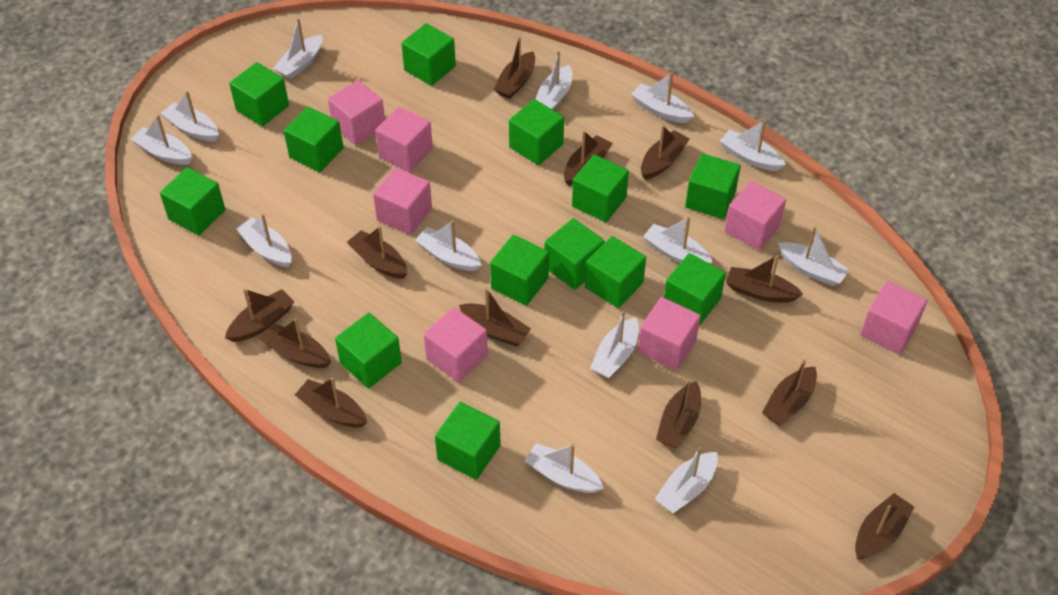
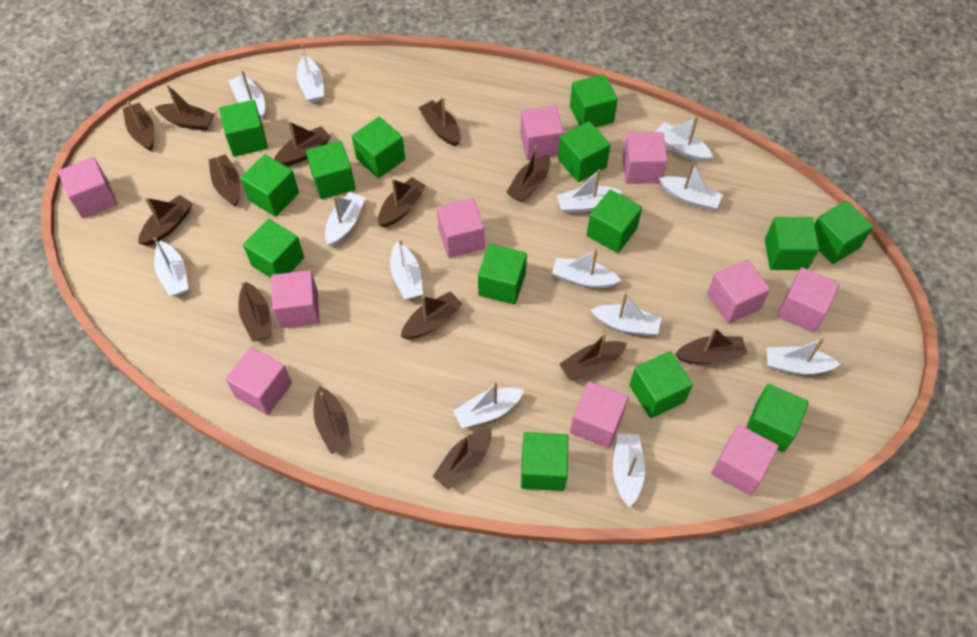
brown boat: [225,288,295,342] [260,318,331,368] [295,377,367,427] [347,226,407,279] [459,288,531,346] [494,37,535,99] [564,131,613,186] [641,125,690,180] [656,379,701,448] [726,255,803,303] [762,359,817,425] [855,493,914,560] = 12 -> [123,101,154,151] [138,195,193,246] [155,85,215,131] [209,154,240,206] [238,282,272,342] [274,121,331,167] [314,386,351,454] [378,177,426,227] [401,291,462,339] [418,97,461,147] [432,429,492,490] [506,146,551,203] [559,333,627,380] [675,327,748,364] = 14
green cube: [160,167,225,235] [229,62,289,127] [284,107,343,172] [335,313,402,388] [401,23,456,86] [435,402,501,480] [490,235,549,306] [509,99,564,165] [545,218,605,290] [572,155,629,222] [585,236,646,308] [664,253,726,326] [685,153,741,219] = 13 -> [219,100,268,157] [240,154,299,217] [243,219,304,278] [306,141,355,199] [352,117,405,178] [478,244,527,305] [521,432,568,491] [558,121,611,182] [570,74,618,127] [587,189,642,253] [629,351,693,418] [746,384,809,452] [765,217,819,270] [814,201,873,264] = 14
pink cube: [328,80,385,145] [373,167,432,235] [375,107,433,172] [424,307,488,382] [638,297,701,371] [725,181,786,250] [860,281,927,355] = 7 -> [58,157,117,218] [225,347,292,415] [271,270,320,328] [437,198,484,258] [520,106,564,160] [570,381,628,449] [623,132,667,184] [707,259,770,324] [711,424,779,496] [777,267,839,333] = 10

